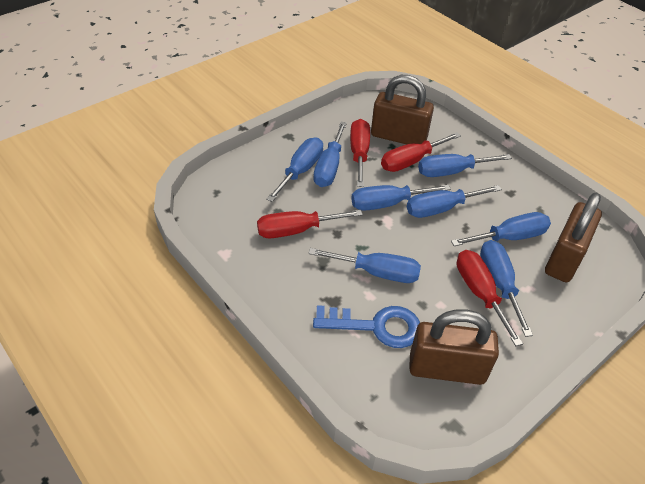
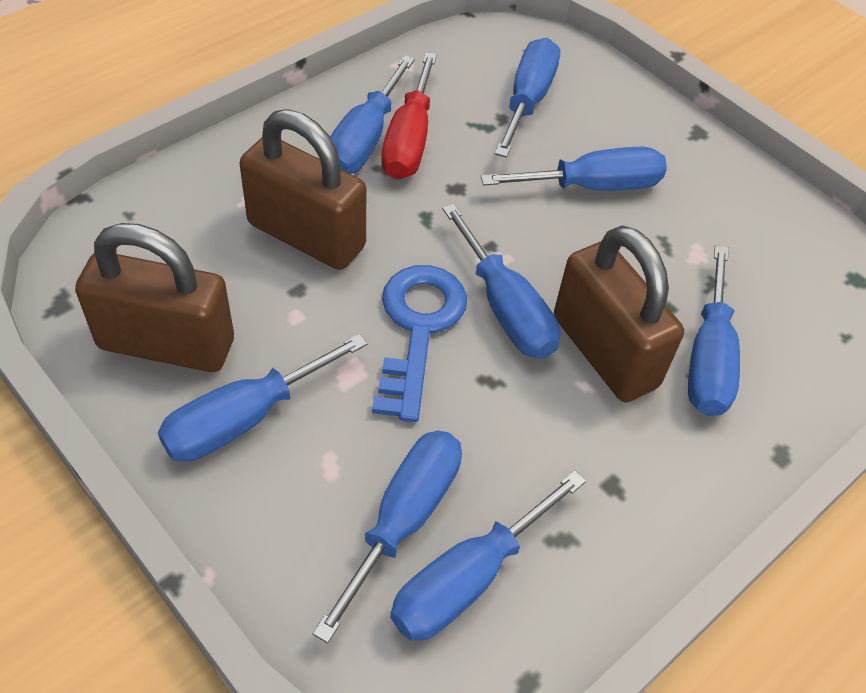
red screwdriver: [257,210,363,238] [350,119,370,187] [381,132,461,172] [456,250,523,346] = 4 -> [381,52,437,179] = 1

